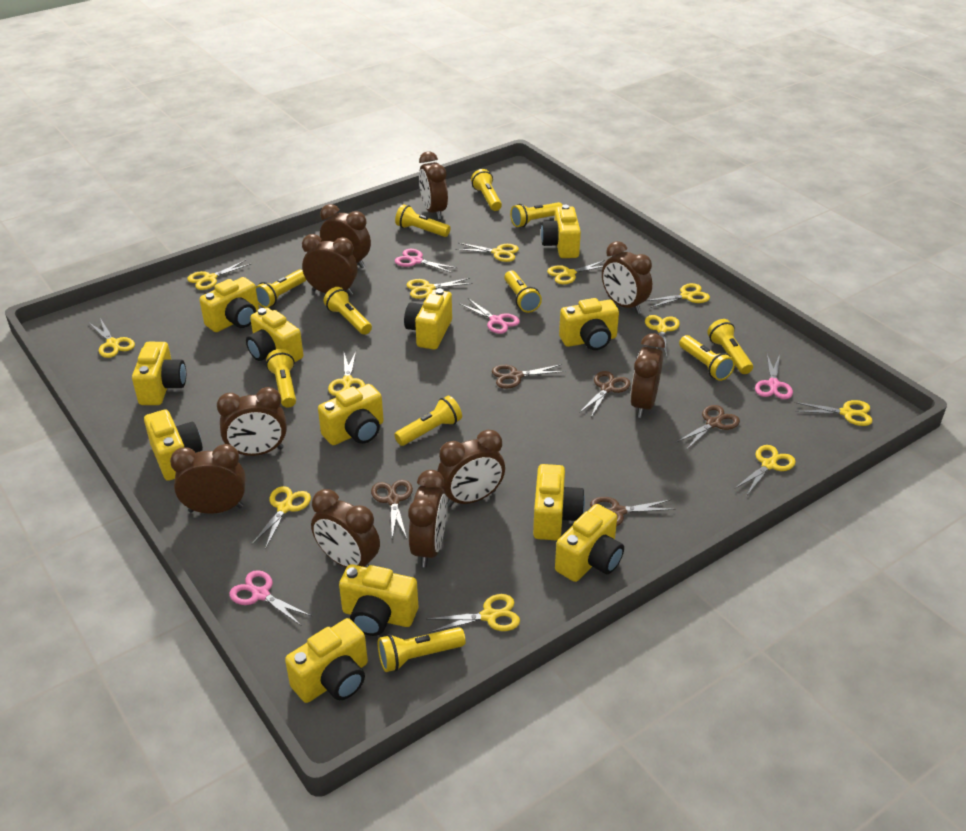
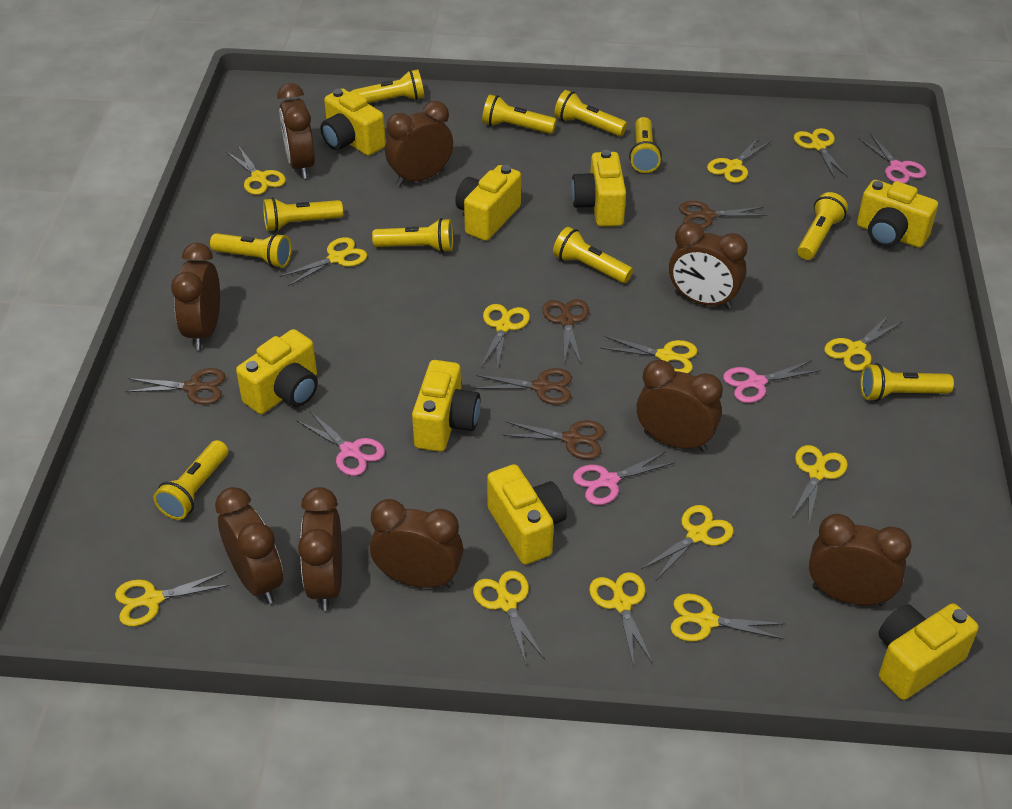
brown clock: [170,444,246,514] [217,387,287,456] [302,234,358,295] [311,489,380,568] [320,204,371,268] [408,470,447,567] [419,151,448,219] [437,430,505,507] [602,241,652,314] [630,333,665,418] = 10 -> [171,243,220,350] [215,487,283,604] [277,83,315,179] [298,487,342,611] [370,499,463,588] [385,101,453,186] [637,360,723,452] [669,222,748,309] [809,514,911,606] = 9
yellow camera: [132,342,186,405] [144,410,203,481] [199,277,259,332] [246,308,303,363] [285,618,368,703] [318,384,384,445] [339,564,418,636] [404,289,452,350] [533,464,585,540] [541,205,581,258] [555,504,624,582] [559,298,619,350] = 12 -> [236,329,318,414] [321,88,386,156] [412,360,480,452] [455,165,521,241] [487,464,567,564] [571,150,626,227] [857,180,938,248] [878,603,979,700] = 8
yellow scissors: [89,318,135,358] [187,260,251,290] [252,486,311,549] [328,351,365,396] [406,278,473,299] [428,594,520,633] [455,243,519,262] [547,260,605,284] [645,315,680,357] [646,283,710,308] [734,445,796,497] [794,400,873,426] = 12 -> [115,571,230,626] [226,147,286,195] [280,237,367,286] [473,571,545,663] [481,304,530,371] [589,572,653,667] [600,336,697,373] [641,505,734,580] [670,593,786,641] [707,137,771,183] [791,445,848,523] [794,128,848,179] [824,315,902,371] = 13

